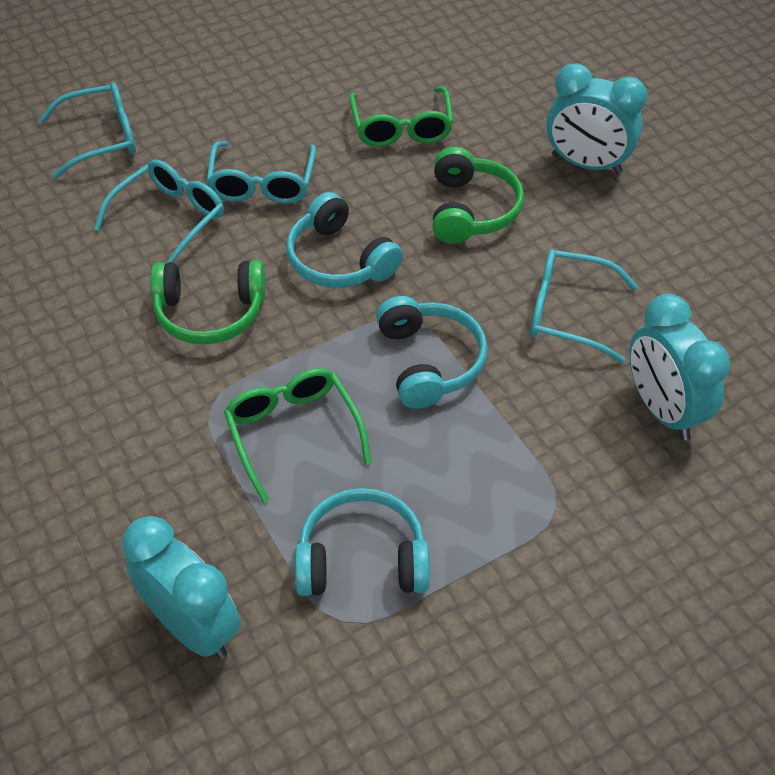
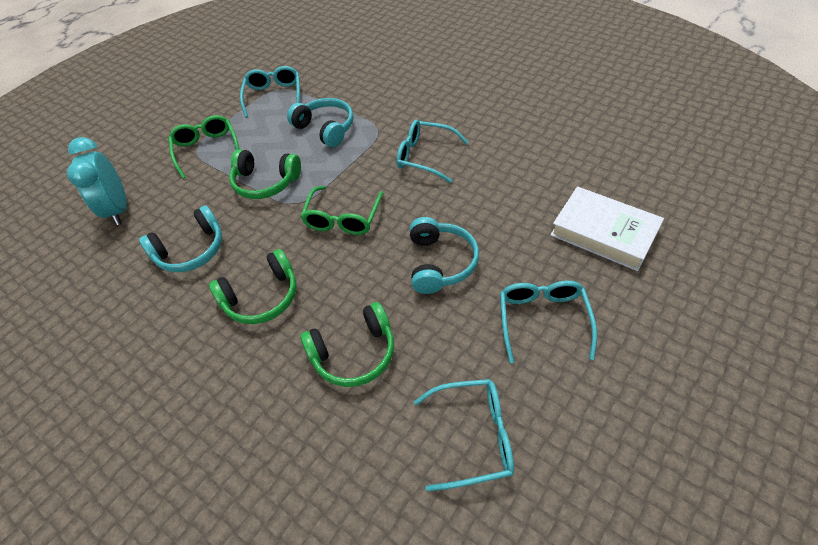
green headphones: [150,260,265,345] [432,147,524,244] = 2 -> [209,249,297,324] [229,149,301,199] [300,302,394,387] = 3
turquoise clock: [122,516,241,659] [546,63,648,174] [629,294,730,440] = 3 -> [67,137,127,225] = 1
white book: none = 0 -> [550,186,664,271] = 1

